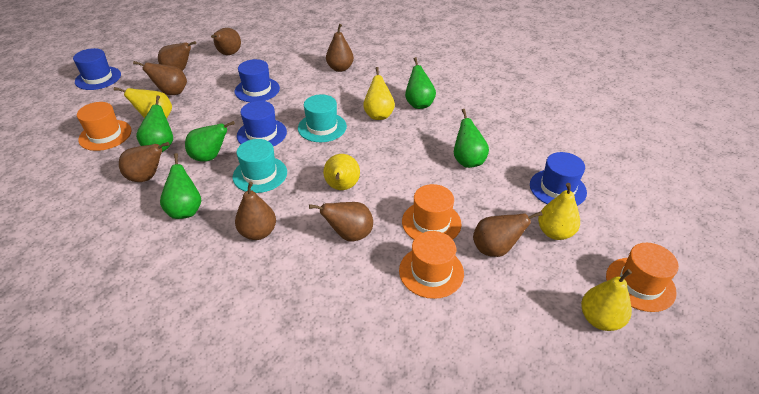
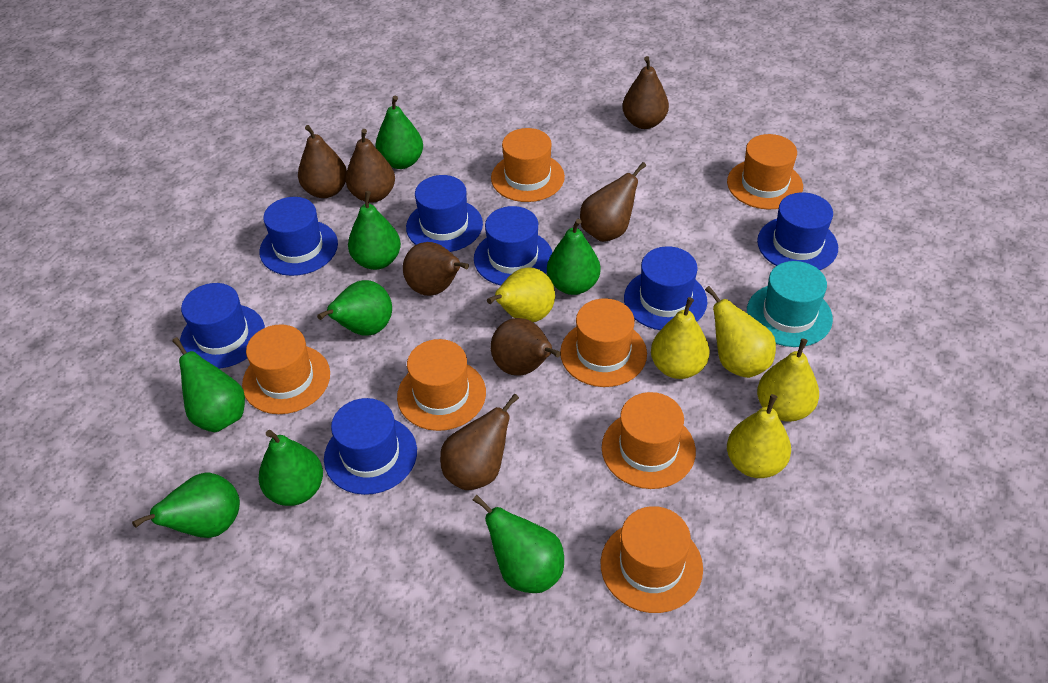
blue hat: [73,48,121,90] [235,59,280,102] [237,101,287,147] [530,152,587,206] = 4 -> [180,283,265,369] [259,197,338,276] [324,398,417,495] [406,175,483,252] [474,206,552,285] [624,246,707,330] [757,192,838,270] = 7
brown pear: [119,142,169,182] [133,61,187,95] [158,41,196,71] [211,28,241,55] [235,182,276,240] [309,202,373,241] [326,24,354,72] [473,211,543,257] = 8 -> [298,125,347,198] [346,129,395,203] [403,242,469,296] [440,394,519,490] [491,318,561,376] [580,162,646,242] [622,56,669,129] = 7
green pear: [136,95,173,152] [160,153,201,219] [185,121,235,162] [405,57,436,109] [454,109,489,168] = 5 -> [132,473,240,538] [172,337,245,432] [258,430,323,506] [317,280,392,336] [348,191,401,270] [375,96,423,169] [472,495,564,593] [547,219,600,295] = 8
orange hat: [77,102,131,151] [399,231,464,299] [402,184,461,240] [606,243,679,312] = 4 -> [242,324,330,414] [397,339,486,431] [491,128,565,202] [560,298,647,387] [600,506,703,613] [602,392,696,489] [727,134,803,209] = 7
turquoise hat: [233,139,287,193] [298,94,347,142] = 2 -> [747,261,833,347] = 1

